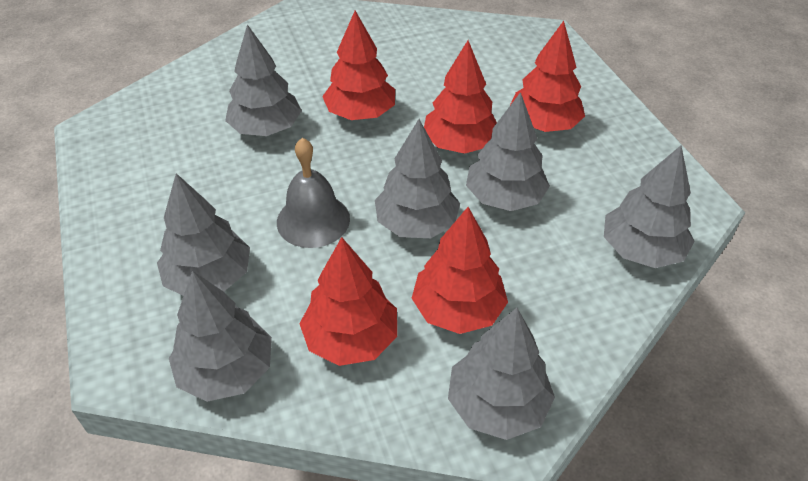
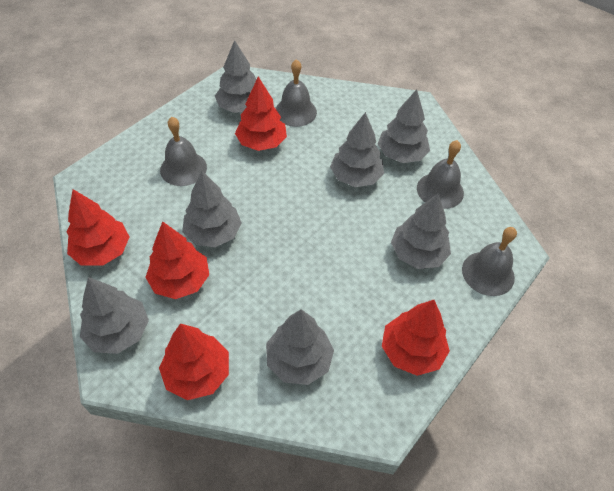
grey bell: [277,138,350,248] = 1 -> [160,117,207,186] [275,59,317,127] [417,140,464,209] [462,227,517,296] = 4

